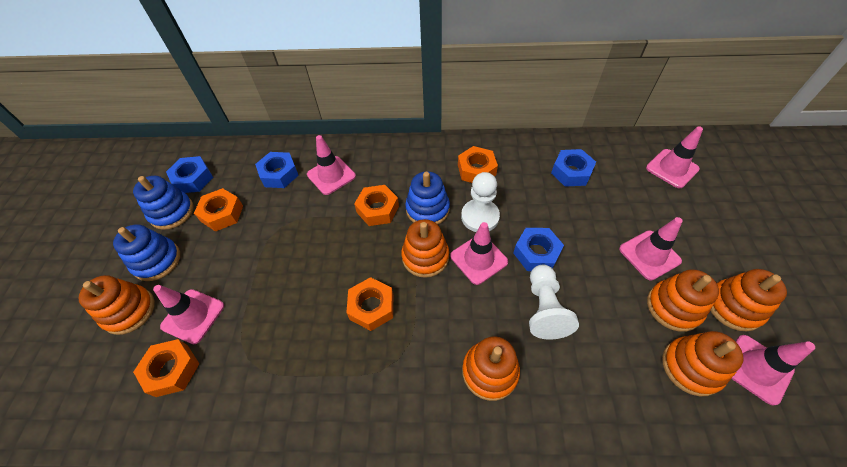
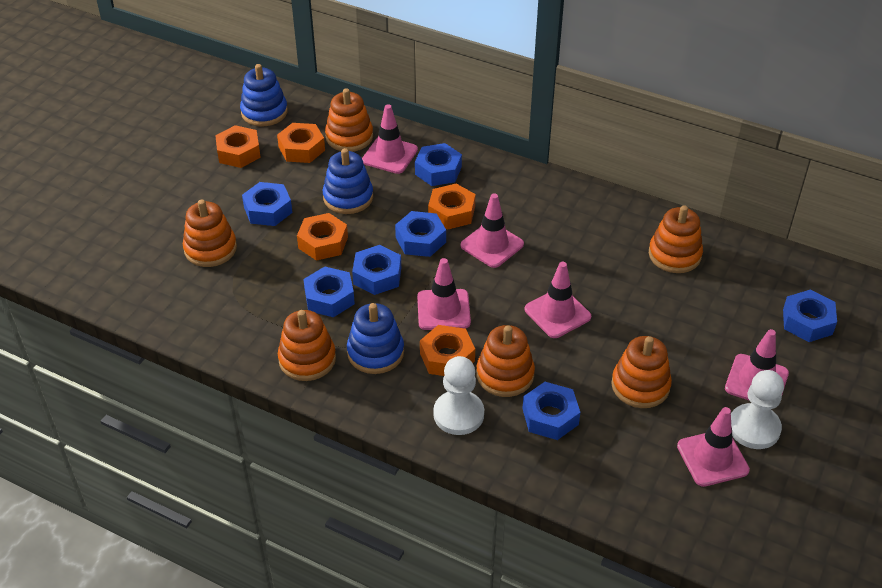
blue nut: [166,156,213,193] [255,152,299,188] [513,228,564,271] [551,149,596,187] = 4 -> [242,182,292,226] [303,267,355,317] [352,245,401,295] [395,211,446,257] [415,143,462,186] [522,382,580,440] [783,290,837,342] = 7

